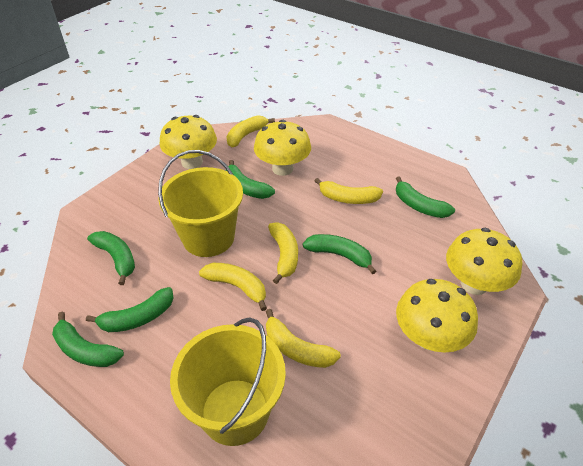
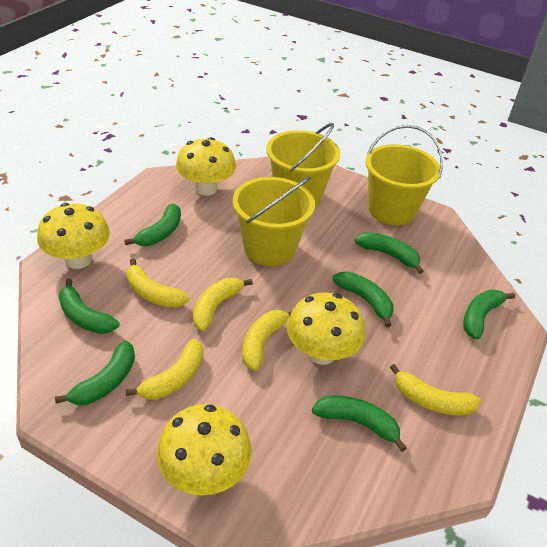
green banana: [52,312,124,367] [86,287,174,332] [87,231,135,285] [226,160,275,199] [303,234,376,274] [396,176,455,218] = 6 -> [55,340,135,405] [58,278,120,334] [125,204,181,246] [312,395,407,452] [332,271,393,327] [355,232,423,274] [463,289,515,339] = 7
yellow bucket: [158,150,243,257] [170,317,286,446] = 2 -> [233,176,315,266] [266,123,340,207] [365,125,443,225] = 3

